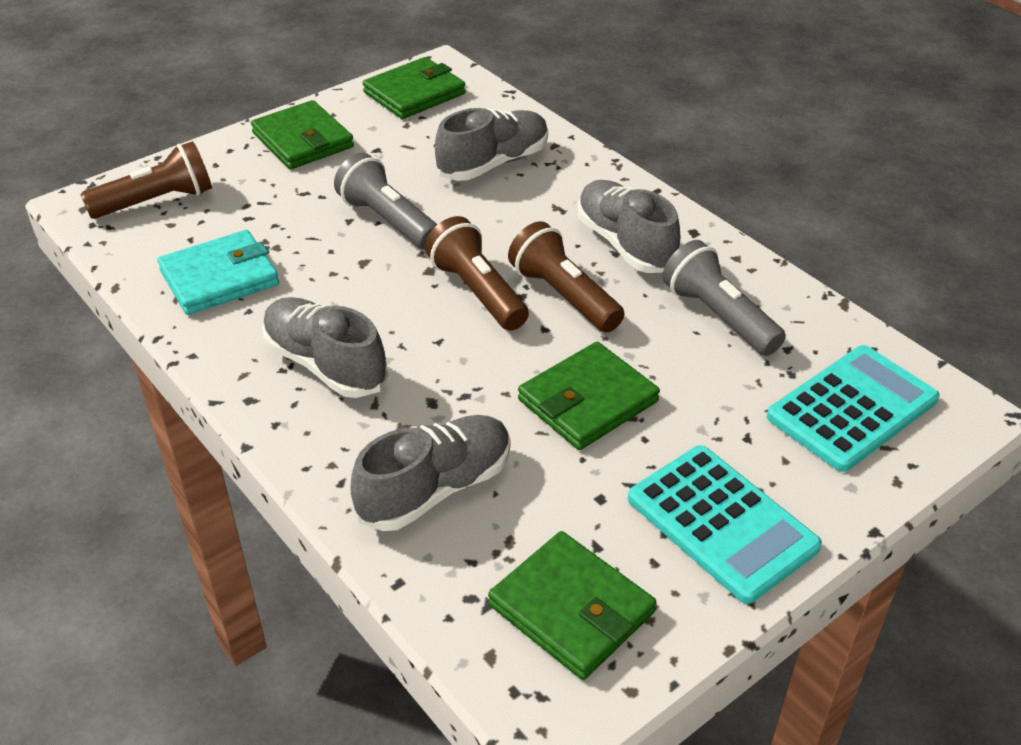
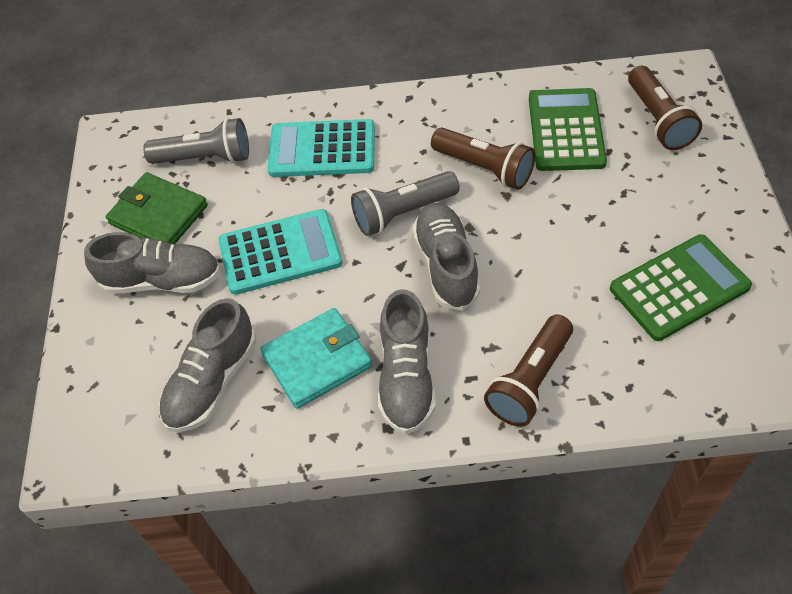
green calculator: none = 0 -> [529,88,607,171] [610,234,752,341] = 2
green wallet: [251,100,354,169] [363,57,466,119] [488,531,656,680] [518,342,660,450] = 4 -> [106,172,208,245] = 1

